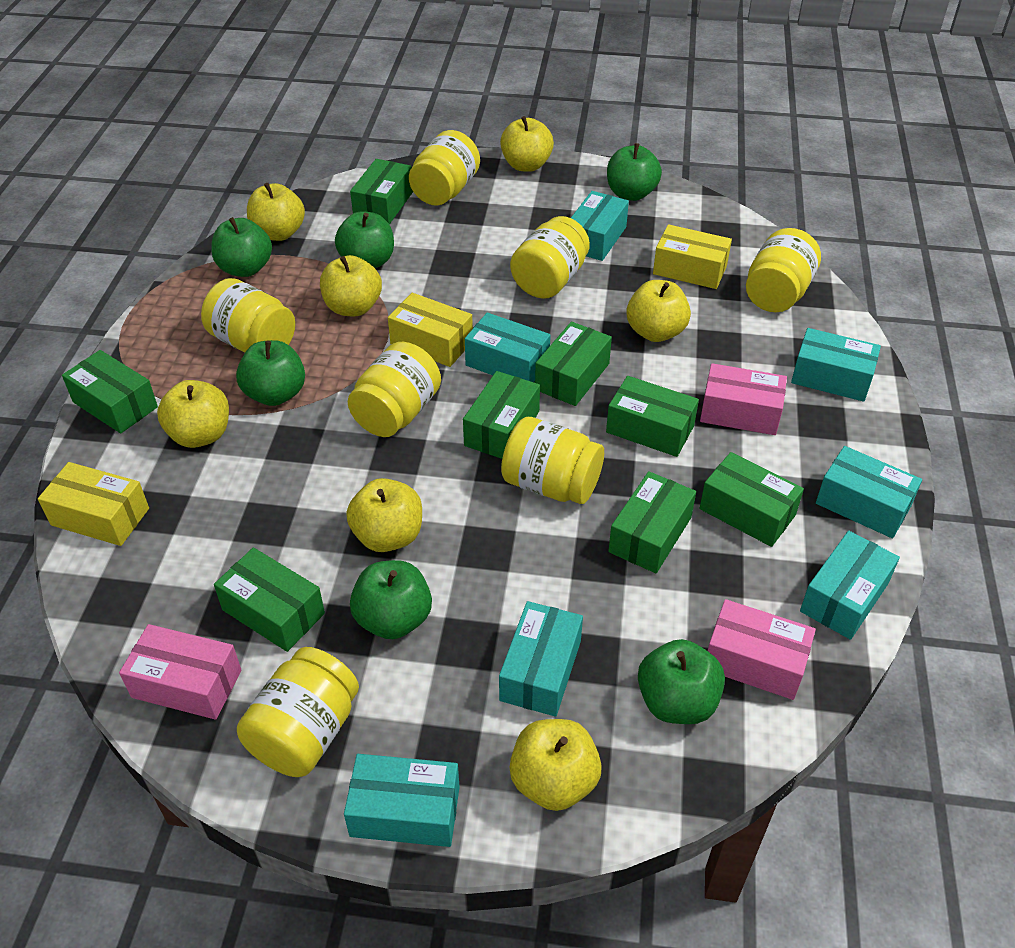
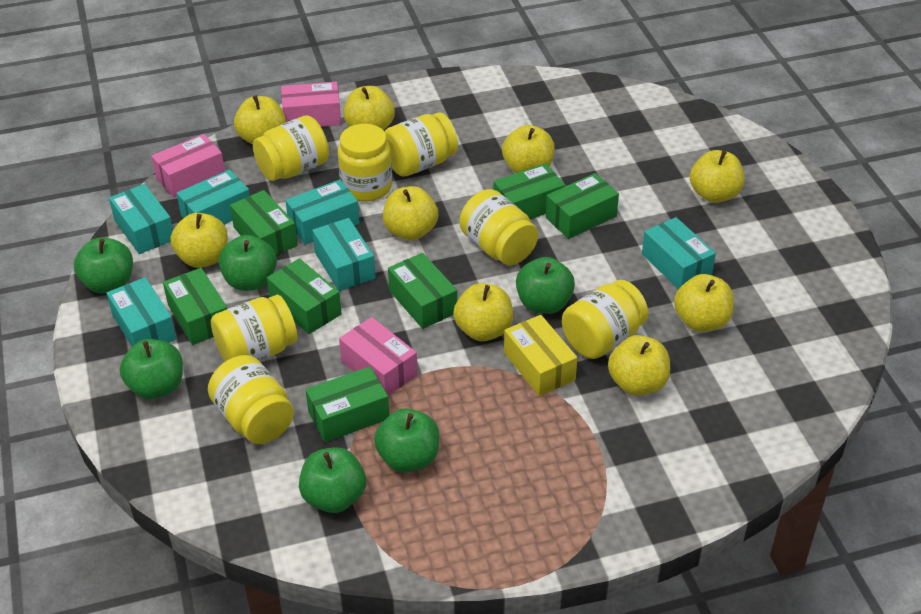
green box: [62,350,158,434] [214,547,325,652] [350,159,413,224] [463,371,540,459] [535,322,612,406] [606,376,699,457] [608,471,696,573] [700,452,804,547] = 8 -> [163,268,227,345] [230,190,298,255] [267,258,342,334] [305,366,389,442] [388,253,457,329] [493,163,565,219] [546,173,619,239] = 7
turquoise box: [344,754,460,847] [465,312,551,382] [499,601,583,717] [571,191,629,261] [791,328,881,402] [800,531,900,640] [816,446,922,538] = 7 -> [107,277,176,347] [109,184,173,254] [177,170,250,225] [285,180,360,245] [312,218,376,291] [642,217,716,289] = 6
yellow apple: [157,380,229,448] [247,183,305,241] [320,255,382,316] [346,478,422,552] [500,116,554,172] [509,719,602,811] [626,280,691,342] = 7 -> [171,213,228,268] [234,95,286,144] [344,86,395,130] [383,186,438,240] [453,283,513,341] [502,125,555,173] [608,335,670,396] [674,274,734,332] [690,150,744,203] = 9
yellow box: [38,462,149,546] [388,293,473,367] [653,224,732,289] = 3 -> [504,315,577,396] = 1

